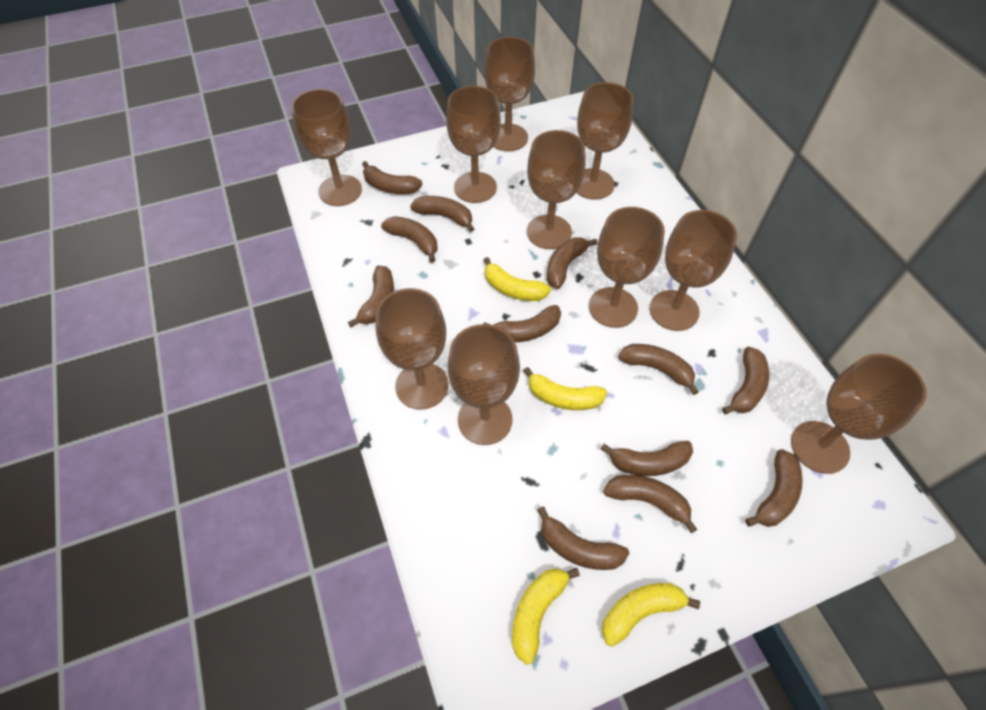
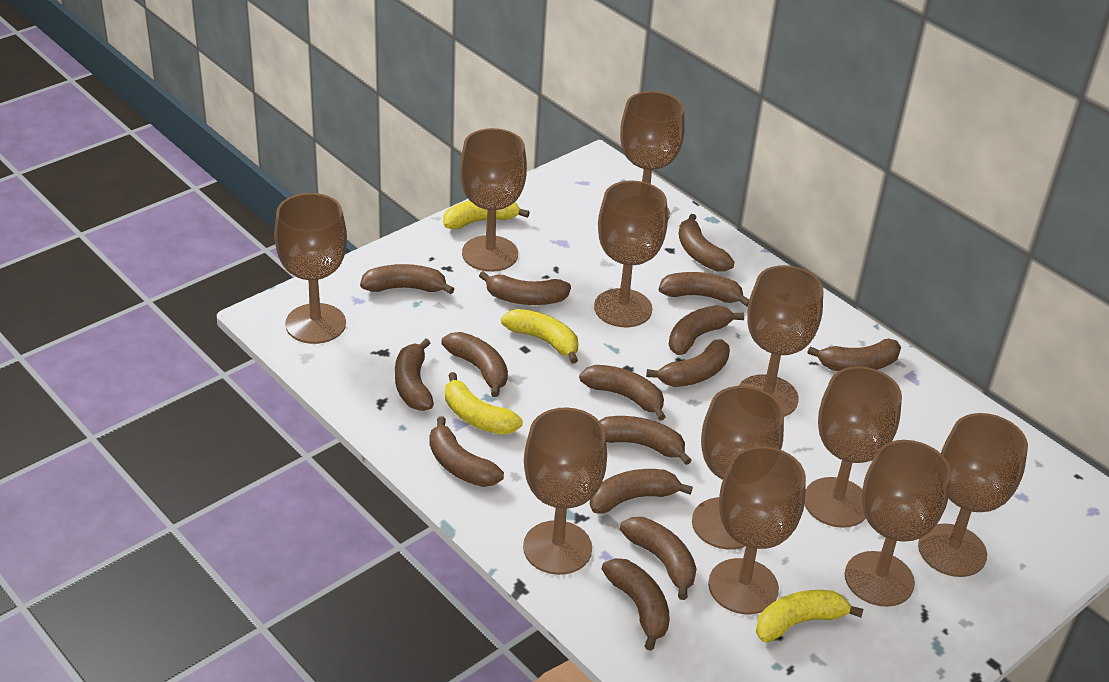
brown banana: [348,265,394,327] [362,161,422,194] [381,216,437,263] [410,196,474,232] [484,305,561,342] [537,507,629,570] [547,238,597,289] [601,441,693,476] [603,475,698,533] [618,344,699,395] [722,347,769,414] [745,449,803,527] = 12 -> [360,264,455,294] [395,339,434,411] [430,416,504,487] [441,332,508,397] [479,271,571,305] [579,365,666,421] [590,469,693,513] [599,416,692,465] [602,558,670,651] [620,517,697,600] [646,339,730,387] [659,272,749,307] [669,305,744,355] [679,214,735,272] [807,338,901,371] = 15
brown goblet: [291,89,362,206] [375,288,448,409] [446,86,500,203] [448,324,520,445] [484,37,535,151] [527,130,586,249] [576,82,634,200] [589,207,665,328] [650,210,737,331] [791,354,926,474] = 10 -> [274,193,347,344] [460,128,527,272] [523,408,607,575] [594,181,668,327] [620,91,685,219] [692,386,784,549] [708,446,806,614] [739,265,823,417] [805,366,902,528] [845,440,951,607] [918,413,1028,577] = 11

